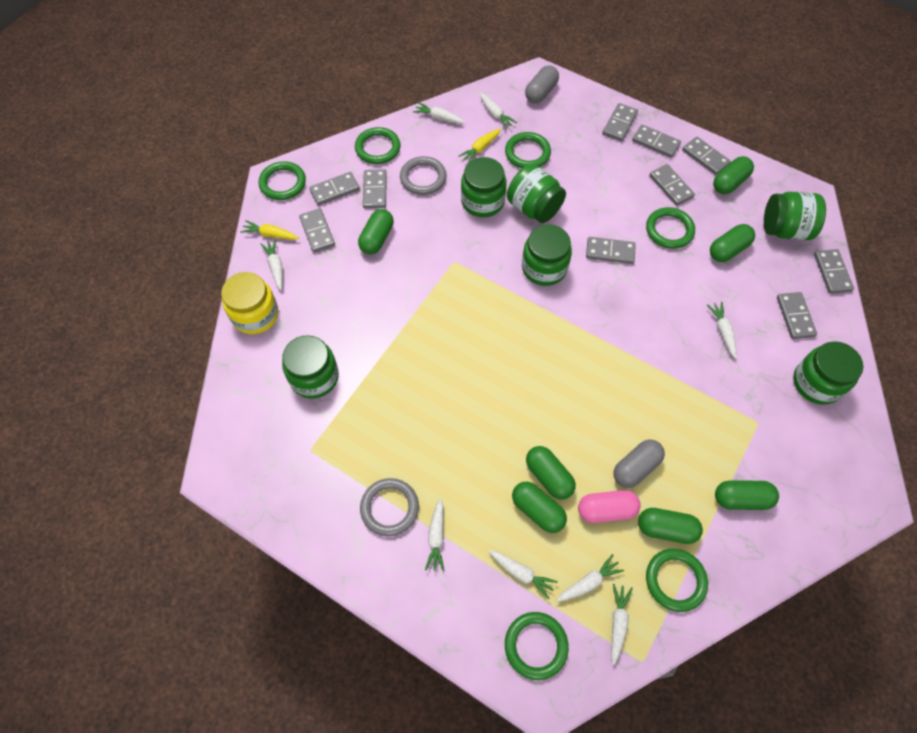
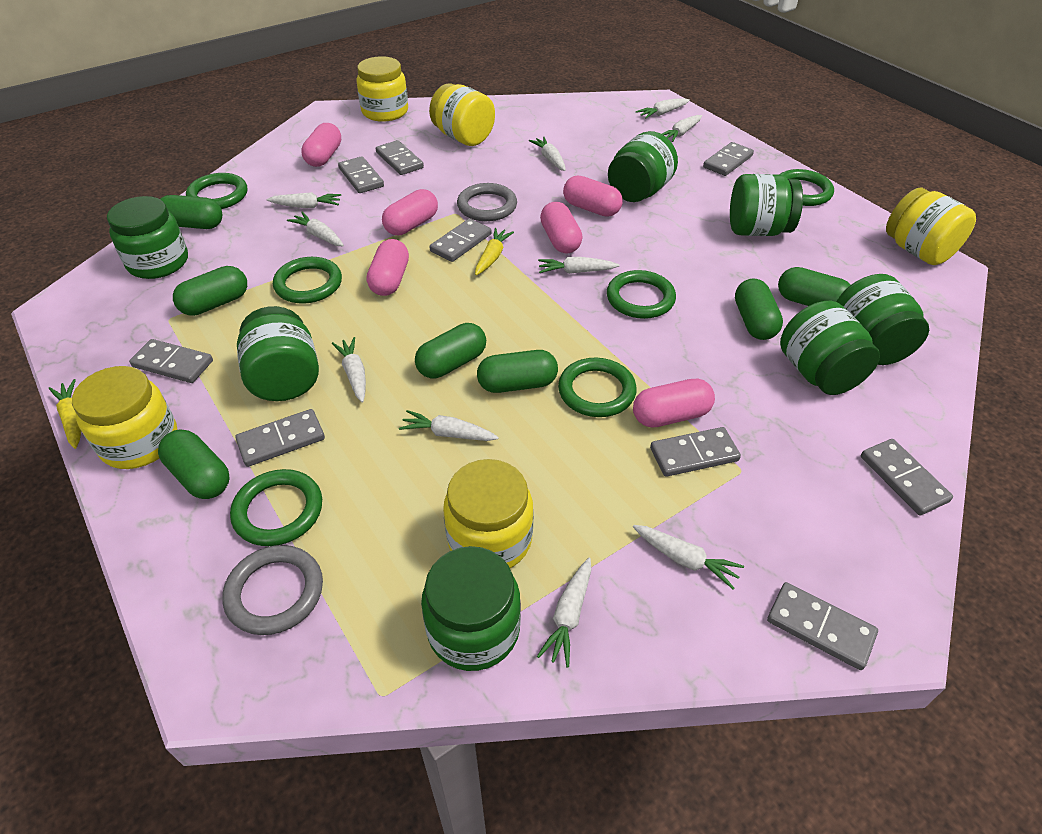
green jar: [282,335,339,399] [461,157,507,217] [507,164,566,223] [522,224,572,286] [764,192,826,240] [793,341,863,405] = 6 -> [107,196,188,279] [237,306,319,401] [421,546,521,671] [608,131,678,202] [730,174,803,236] [780,301,880,395] [836,274,929,365] = 7
grey capsule: [525,65,559,103] [614,439,665,488] = 2 -> none = 0
grey domino: [299,208,335,253] [309,172,360,206] [363,169,387,209] [586,237,636,264] [602,103,638,141] [632,125,681,158] [649,164,695,206] [682,137,731,175] [777,292,817,339] [814,249,854,294] = 10 -> [129,339,213,383] [235,409,325,467] [338,156,384,193] [376,140,424,175] [430,219,491,262] [650,427,741,477] [703,142,754,176] [767,582,878,670] [861,439,953,515] = 9
pink capsule: [578,490,641,523] = 1 -> [301,123,341,167] [367,239,409,296] [382,189,438,235] [540,202,583,253] [563,176,623,217] [633,379,715,427] = 6
white carrot: [260,239,283,290] [413,102,466,124] [425,498,444,571] [479,93,517,129] [488,550,558,599] [556,554,624,602] [611,584,633,665] [707,302,737,359] = 8 -> [267,192,341,208] [287,212,344,246] [332,337,366,403] [399,410,499,441] [529,137,566,171] [537,558,591,668] [538,257,620,274] [633,525,744,590] [636,98,690,119] [662,115,702,142] = 10
yellow jar: [221,272,278,334] = 1 -> [72,366,177,469] [356,56,408,122] [429,83,495,146] [443,459,533,568] [886,188,976,265] = 5

